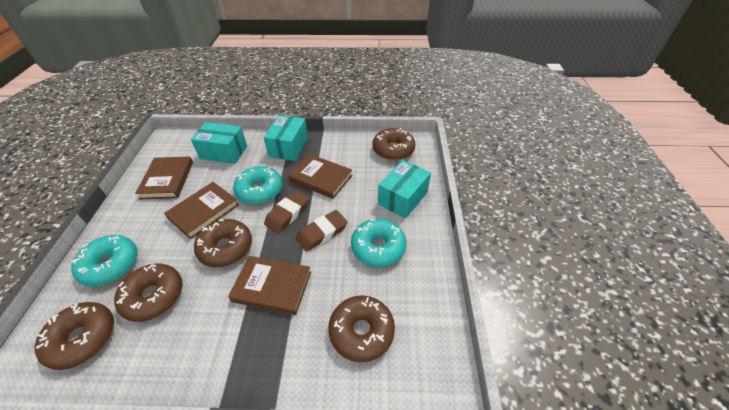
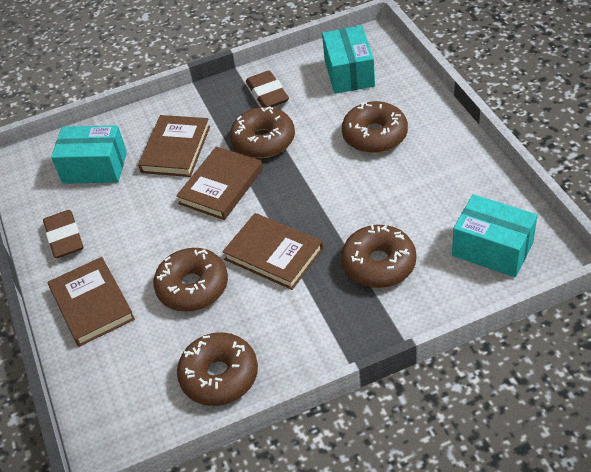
turquoise donut: [71,235,137,287] [233,166,282,204] [351,218,406,267] = 3 -> none = 0

